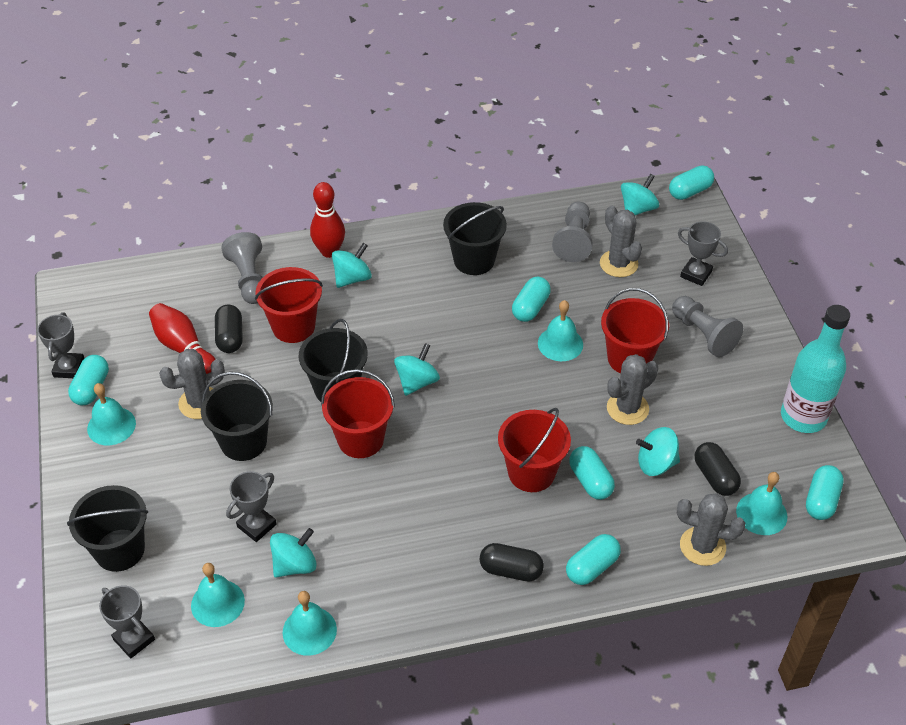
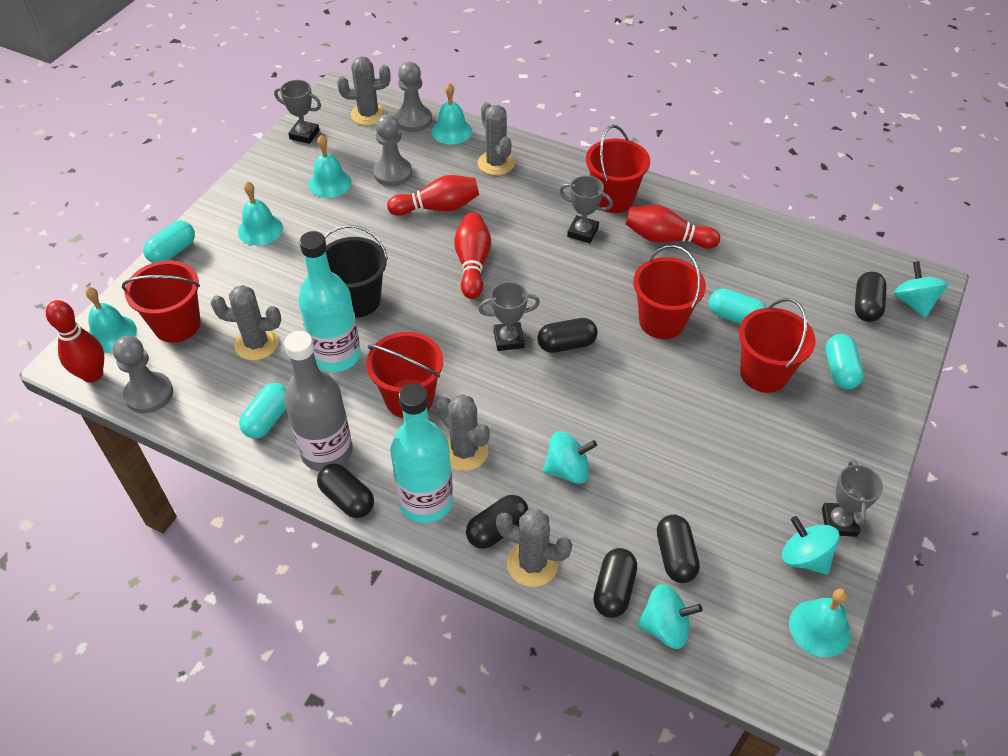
black bucket: [67,485,148,572] [201,372,273,461] [299,319,368,402] [443,202,507,275] = 4 -> [324,225,388,318] = 1
black capsule: [215,304,243,353] [479,543,544,581] [695,442,741,496] = 3 -> [317,464,374,518] [466,495,529,549] [537,318,598,353] [593,548,637,618] [657,515,700,583] [855,272,887,322] = 6
grey bottle: none = 0 -> [284,331,353,471] = 1
grey cactus: [159,349,225,419] [600,206,642,277] [607,354,658,425] [677,493,746,566] = 4 -> [211,285,281,360] [337,56,390,125] [437,394,490,471] [478,102,515,175] [496,509,572,587] = 5
red bowling pin: [149,303,216,374] [310,182,345,258] = 2 -> [46,300,104,383] [387,175,479,216] [454,212,491,299] [625,205,720,249] = 4
red bucket: [255,267,323,343] [321,369,395,458] [498,408,571,492] [601,288,669,373] = 4 -> [122,260,201,343] [366,332,443,418] [586,125,650,213] [633,245,706,339] [739,298,815,393] = 5
turquoise bottle: [781,305,850,433] = 1 -> [298,231,361,372] [390,383,453,523] = 2
turquoise capsule: [68,355,109,406] [512,277,551,322] [566,534,621,585] [569,446,615,500] [669,165,714,200] [806,465,844,520] = 6 -> [143,221,195,263] [239,383,286,439] [709,288,767,324] [825,334,864,389] = 4
turquoise spinning top: [270,528,317,577] [332,243,372,288] [394,343,440,396] [621,174,659,215] [636,427,680,476] = 5 -> [543,431,597,484] [637,584,703,649] [782,516,840,575] [894,261,948,318] = 4

